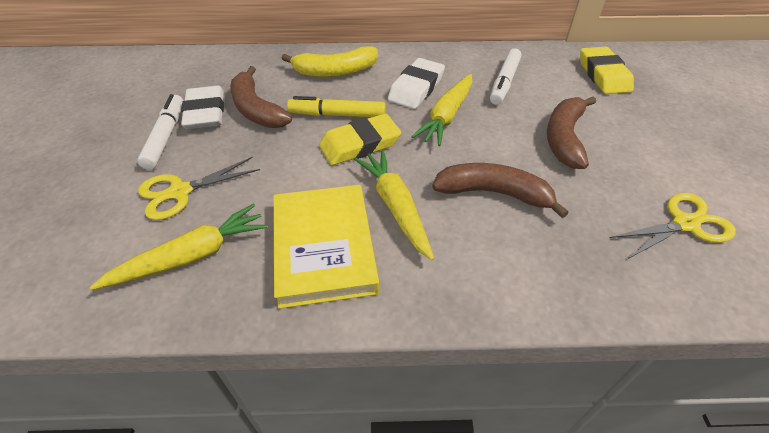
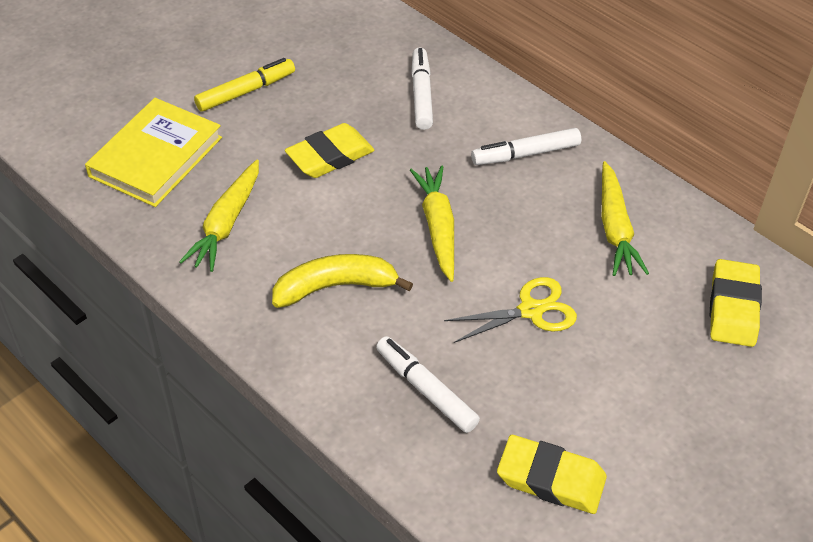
brown banana: [230,66,292,128] [432,163,569,218] [547,97,596,169] = 3 -> none = 0
white eraser: [181,86,224,129] [388,58,445,109] = 2 -> none = 0
white marker: [137,94,183,170] [490,48,522,105] = 2 -> [376,336,480,433] [411,48,433,130] [471,128,581,165] = 3
yellow eraser: [319,114,401,165] [580,47,634,94] = 2 -> [285,123,375,178] [497,435,607,514] [710,259,762,347] = 3
yellow scissors: [138,157,260,220] [610,193,736,259] = 2 -> [444,277,577,343] = 1

